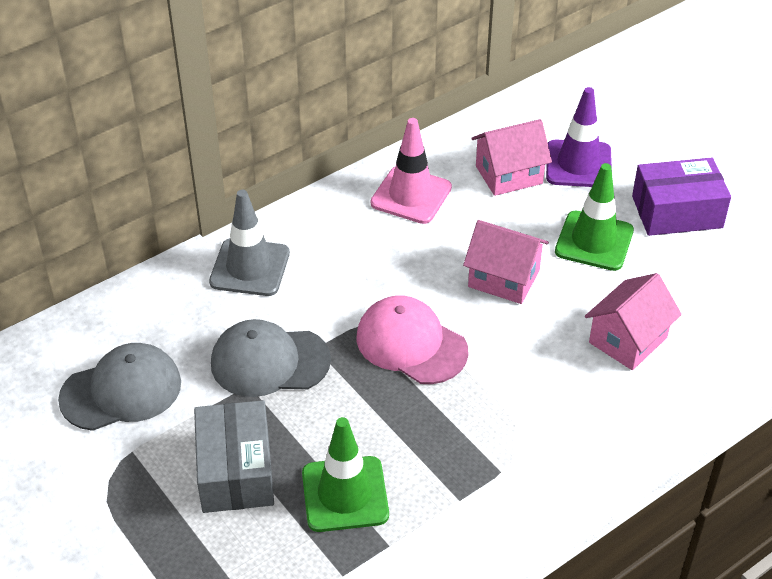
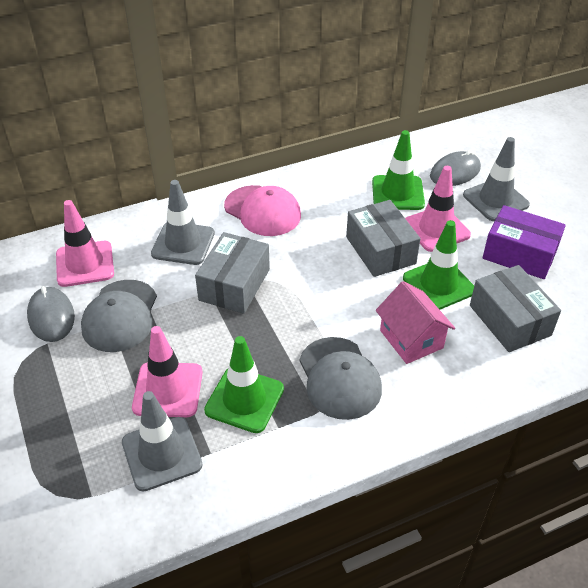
green traffic cone: [302,417,389,532] [555,163,634,271] = 2 -> [204,336,284,433] [372,130,425,210] [403,220,474,310] = 3
grey box: [194,400,274,513] = 1 -> [195,232,270,314] [346,200,421,277] [470,265,561,352] = 3
grey mouse: none = 0 -> [27,286,75,342] [430,150,481,186] = 2
grey traffic cone: [209,190,290,296] = 1 -> [122,391,203,492] [151,180,215,265] [463,137,530,221] = 3
pink house: [463,220,549,304] [471,119,552,196] [585,273,682,370] = 3 -> [376,281,455,364] = 1
pink traffic cone: [370,118,452,224] = 1 -> [56,200,114,287] [132,326,203,417] [405,166,471,252] = 3
purple traffic cone: [546,87,612,187] = 1 -> none = 0

